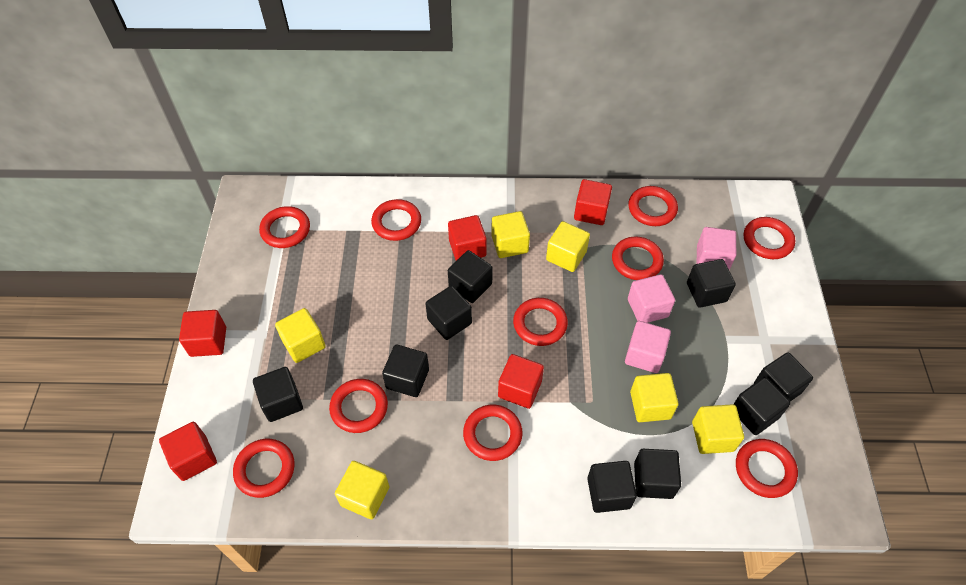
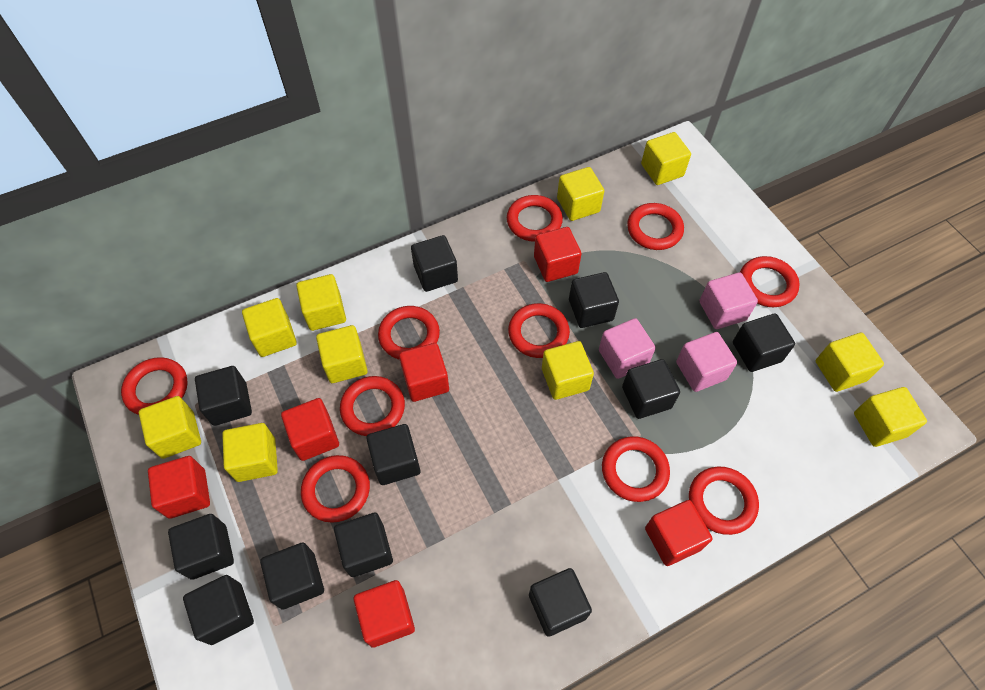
black cube: [253,367,303,422] [382,344,429,397] [426,286,472,340] [448,250,493,303] [587,461,637,513] [634,449,681,499] [687,259,736,308] [733,377,790,435] [754,352,813,401] = 9 -> [168,514,234,580] [183,575,254,645] [195,366,252,426] [260,542,324,610] [334,512,393,577] [366,424,420,485] [411,235,458,292] [529,568,592,637] [569,272,619,328] [622,359,680,419] [733,313,795,372] = 11
red cube: [159,422,217,481] [179,310,226,357] [448,215,486,261] [498,354,544,409] [574,179,612,225] = 5 -> [148,456,210,519] [281,398,339,461] [354,580,415,648] [399,343,449,402] [534,227,581,282] [645,500,713,566] = 6
yellow cube: [275,308,326,363] [335,461,389,519] [491,211,530,258] [546,221,590,272] [630,373,679,422] [692,404,744,454] = 6 -> [139,396,201,459] [222,423,278,482] [242,298,297,357] [296,274,346,331] [316,325,368,383] [542,341,594,400] [557,167,604,221] [641,132,691,185] [816,333,884,392] [854,387,927,447] = 10

